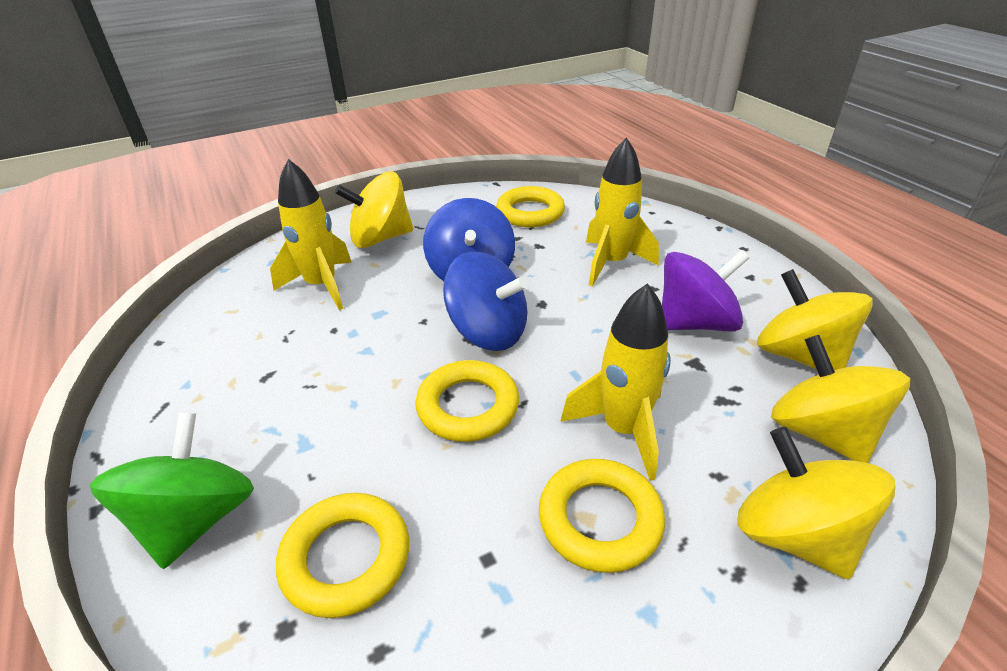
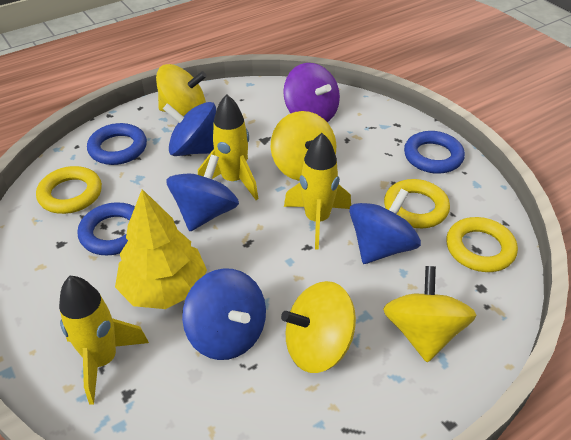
blue ring: none = 0 -> [77,202,135,255] [87,123,147,165] [404,131,465,174] = 3
blue spinning top: [423,198,515,281] [443,252,528,351] = 2 -> [163,102,216,156] [166,155,239,231] [182,268,266,360] [349,189,421,264] = 4
green spinning top: [90,412,254,569] = 1 -> none = 0
yellow ring: [276,493,409,618] [415,360,519,442] [496,186,565,227] [539,459,665,573] = 4 -> [36,166,102,214] [384,179,450,228] [446,217,518,272] = 3
yellow tree: none = 0 -> [115,189,207,309] = 1

